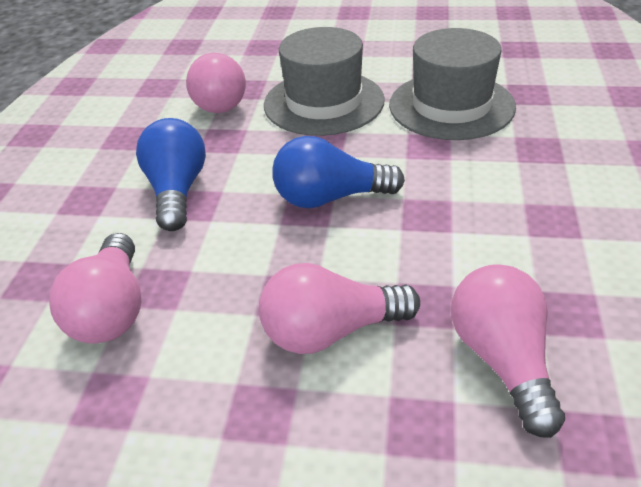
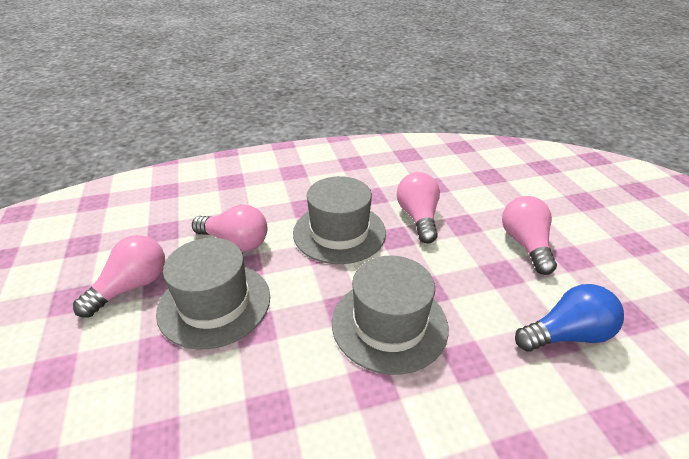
blue light bulb: [136,118,206,231] [272,136,405,208] = 2 -> [515,284,624,351] = 1
grey hat: [264,27,385,136] [389,28,516,140] = 2 -> [156,238,270,350] [293,176,386,264] [332,256,449,375] = 3

